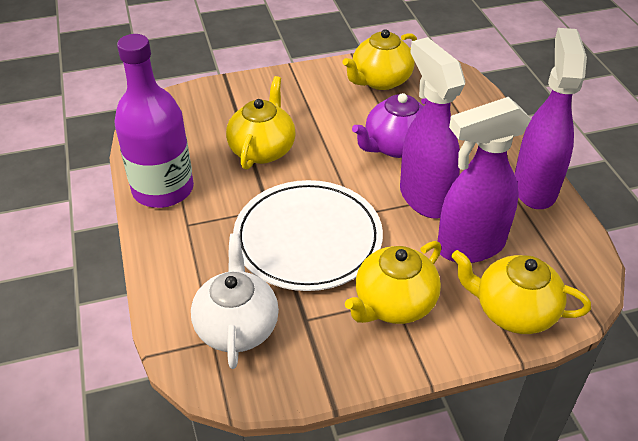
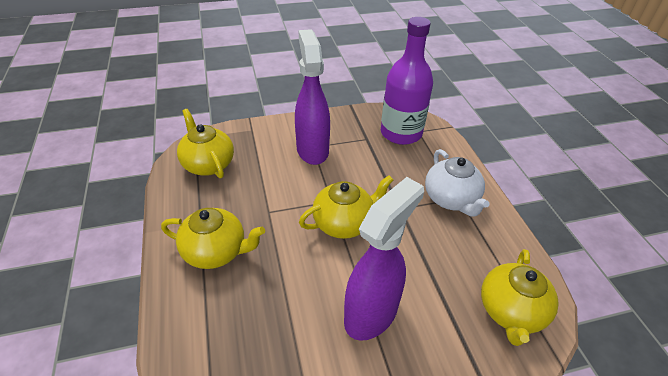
purple spray bottle: [400,37,466,218] [437,97,531,263] [514,28,587,209] = 3 -> [295,29,330,165] [344,177,424,341] = 2
purple teapot: [352,93,427,158] = 1 -> none = 0
white plate: [233,180,383,291] = 1 -> none = 0

